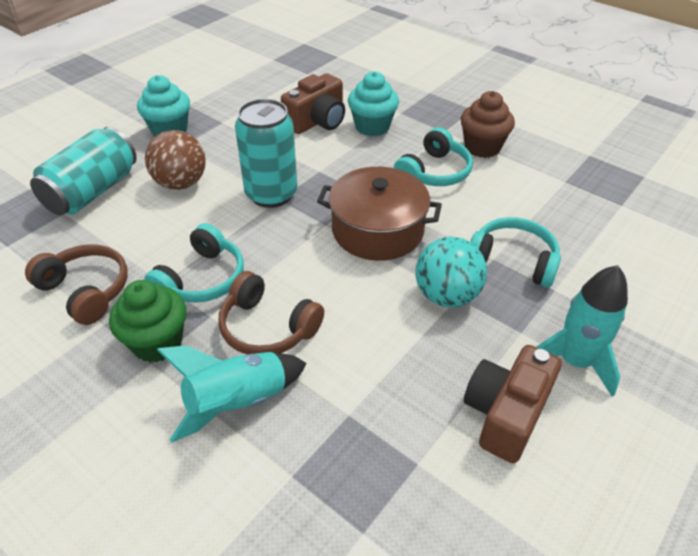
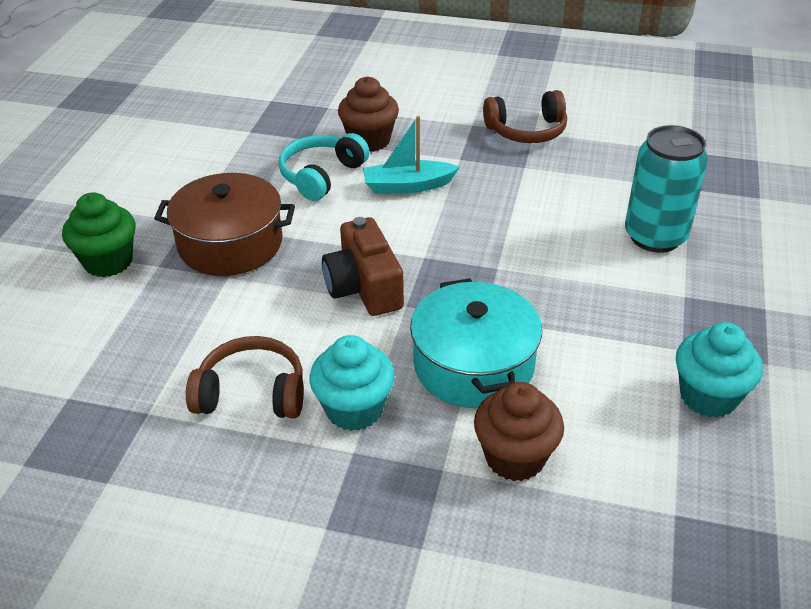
brown ball: [145,130,206,190] = 1 -> none = 0
brown camera: [281,73,345,134] [464,345,562,463] = 2 -> [322,217,404,316] = 1
brown cupcake: [461,91,515,158] = 1 -> [338,76,399,152] [474,382,564,481] = 2
turquoise ball: [415,237,487,307] = 1 -> none = 0
turquoise boat: none = 0 -> [363,116,460,194] = 1
turquoise can: [30,127,137,215] [235,99,297,208] = 2 -> [625,125,708,253] = 1
turquoise headphones: [144,223,244,303] [394,127,473,186] [470,217,561,288] = 3 -> [279,133,370,201] = 1
turquoise pot: none = 0 -> [410,278,542,408] = 1
turquoise rocket: [157,346,306,443] [536,265,628,397] = 2 -> none = 0

